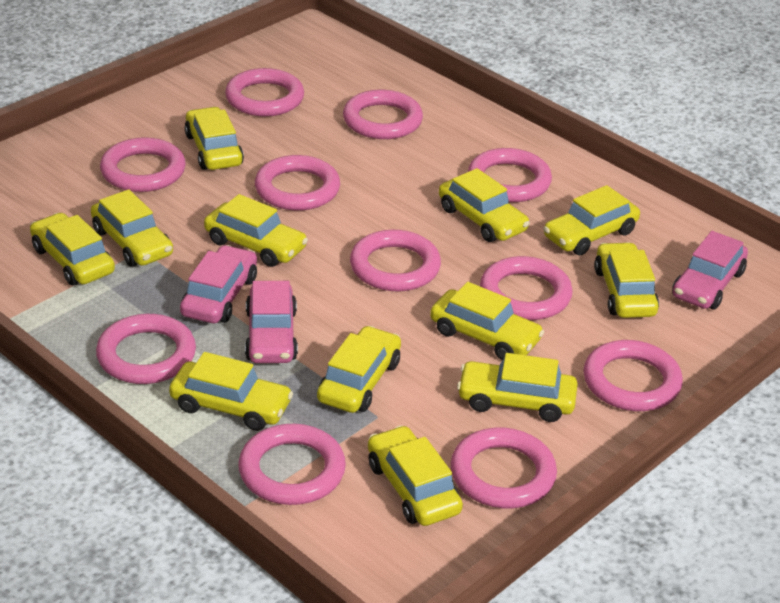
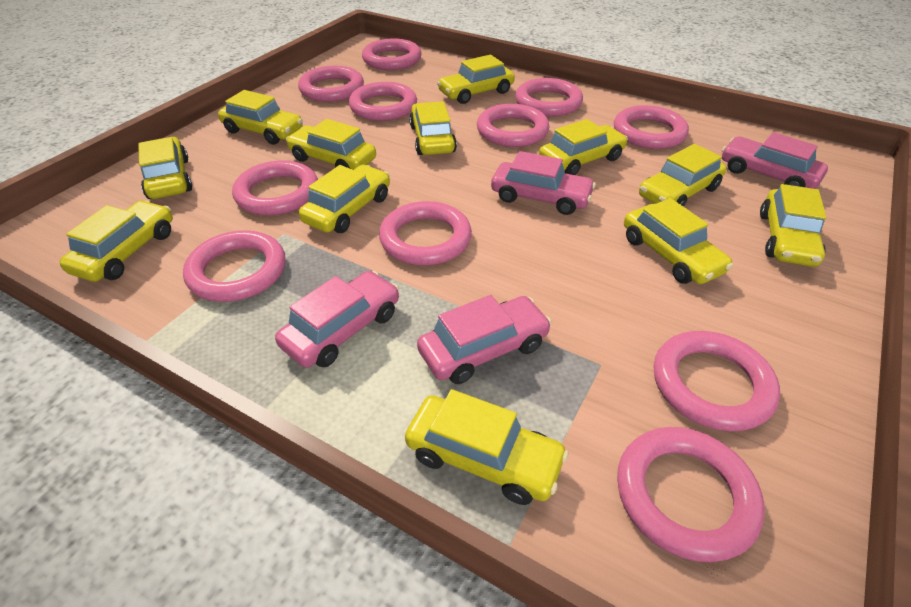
pink car: [180,245,257,323] [245,281,298,363] [672,231,748,310] = 3 -> [275,271,399,368] [417,295,552,384] [491,151,596,215] [722,132,828,189] = 4

